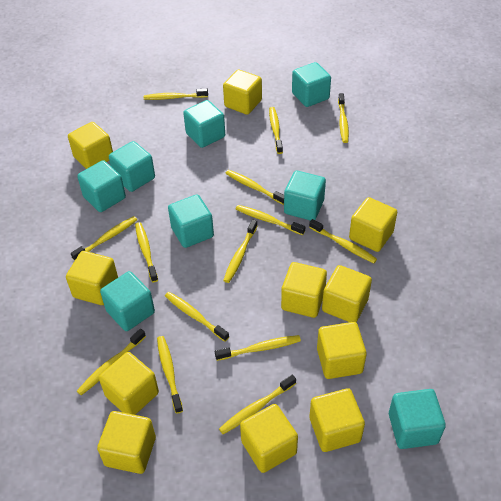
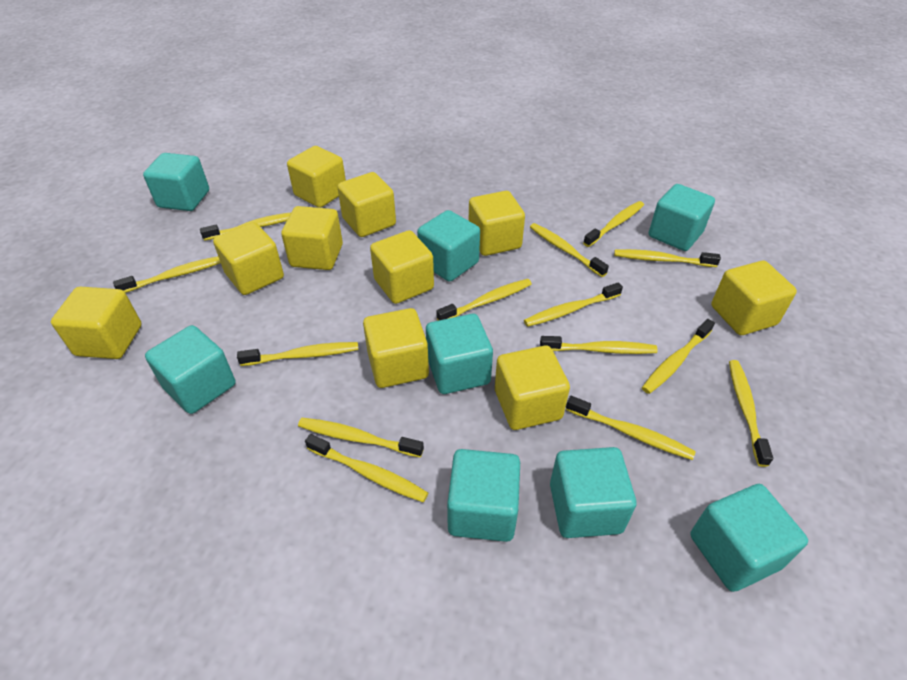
yellow cube: [66,251,118,305] [68,122,113,169] [97,411,156,474] [99,352,159,415] [223,69,262,115] [240,404,298,473] [281,262,327,318] [310,388,365,452] [317,322,367,379] [322,265,372,322] [349,197,397,252] = 11 -> [51,287,141,359] [213,222,284,295] [281,206,343,270] [287,146,346,208] [337,172,396,237] [363,308,429,388] [370,230,434,304] [469,191,525,256] [495,346,570,430] [711,261,797,335] = 10

